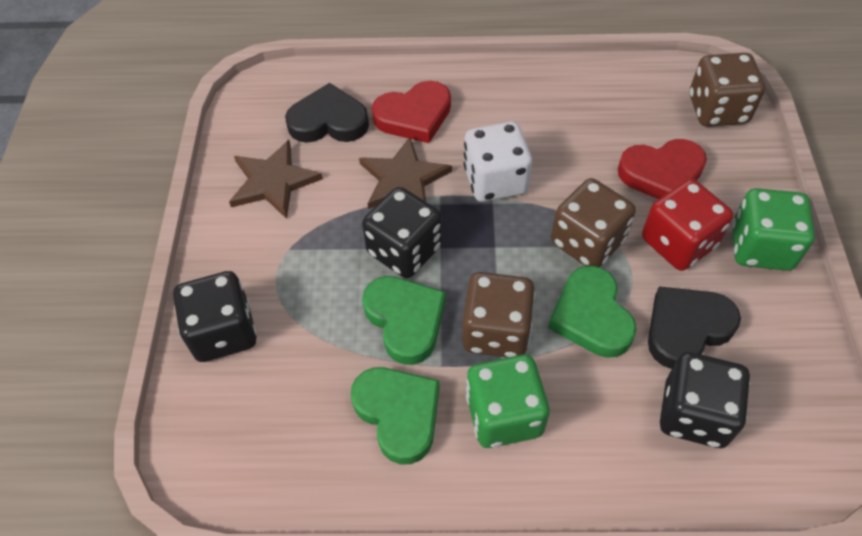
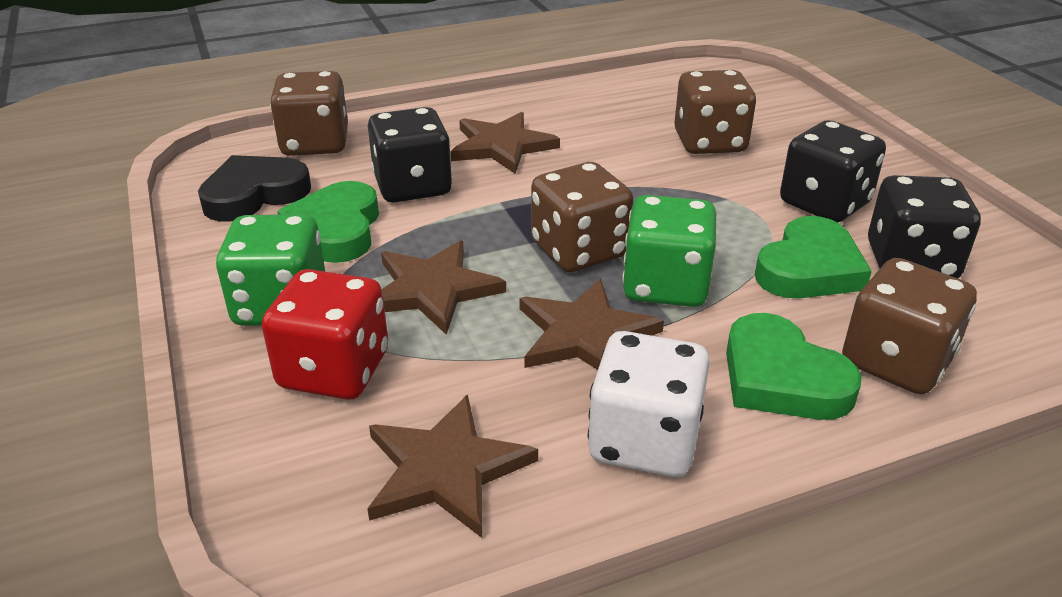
black heart: [285,83,369,143] [648,286,741,369] = 2 -> [198,155,311,221] = 1
brown dice: [462,272,535,358] [551,178,636,267] [690,53,765,127] = 3 -> [270,71,348,156] [531,162,633,272] [674,70,756,154] [842,258,977,394] = 4
brown star: [229,140,323,219] [359,137,452,209] = 2 -> [367,394,538,538] [381,241,506,335] [450,112,560,174] [519,279,664,370] = 4
red heart: [372,81,451,143] [618,139,707,199] = 2 -> none = 0

